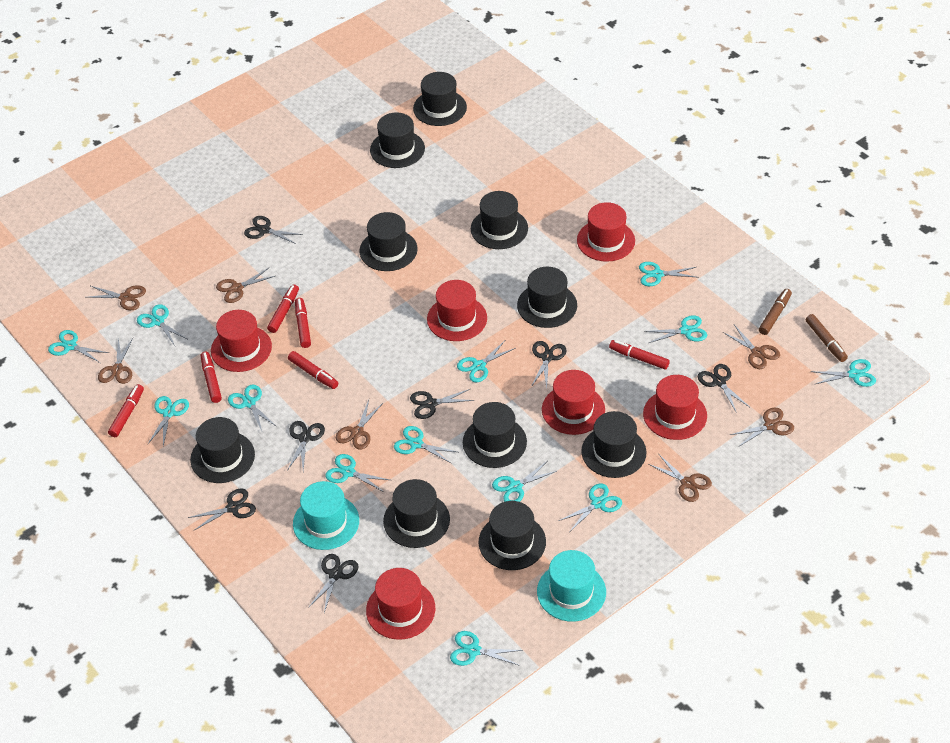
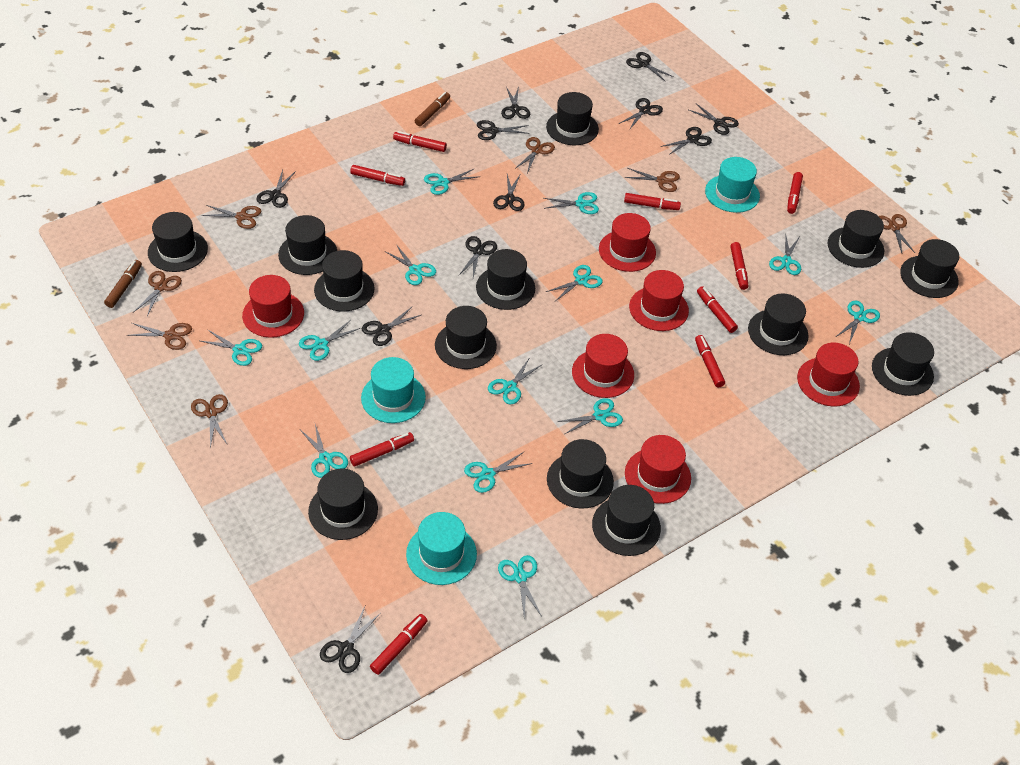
black hat: [190,417,255,483] [360,212,418,271] [370,113,425,168] [383,479,450,548] [413,72,467,126] [463,402,527,468] [471,191,528,249] [479,501,546,570] [517,267,577,328] [581,411,646,478] = 10 -> [148,212,208,272] [278,215,337,275] [308,469,378,540] [314,250,374,312] [435,306,497,369] [476,249,535,310] [546,92,599,145] [547,439,614,509] [592,485,661,556] [748,294,809,355] [828,210,884,268] [872,332,934,396] [900,239,959,298] = 13
black scissors: [188,489,256,530] [244,216,303,244] [287,421,325,471] [308,554,359,613] [410,389,474,419] [531,341,567,389] [698,364,749,413] = 7 -> [256,170,296,208] [320,607,381,673] [362,306,421,346] [459,236,497,277] [477,120,530,140] [493,174,525,211] [501,87,530,119] [619,98,663,130] [626,52,674,82] [661,127,712,155] [689,104,739,135] = 11
red marker: [108,384,144,437] [201,351,222,403] [267,284,299,333] [288,351,338,389] [295,298,311,348] [609,340,670,370] = 6 -> [350,165,405,186] [350,432,414,467] [370,614,428,675] [393,131,447,152] [624,193,681,210] [695,335,725,388] [697,286,738,333] [730,242,748,290] [787,172,803,214] = 9
turquoise hat: [293,481,359,550] [537,550,606,622] = 2 -> [361,357,426,423] [406,512,477,585] [705,157,760,213] = 3

